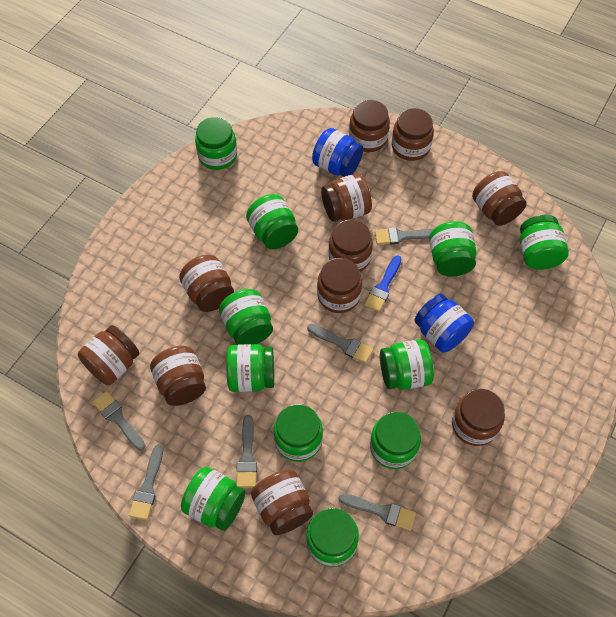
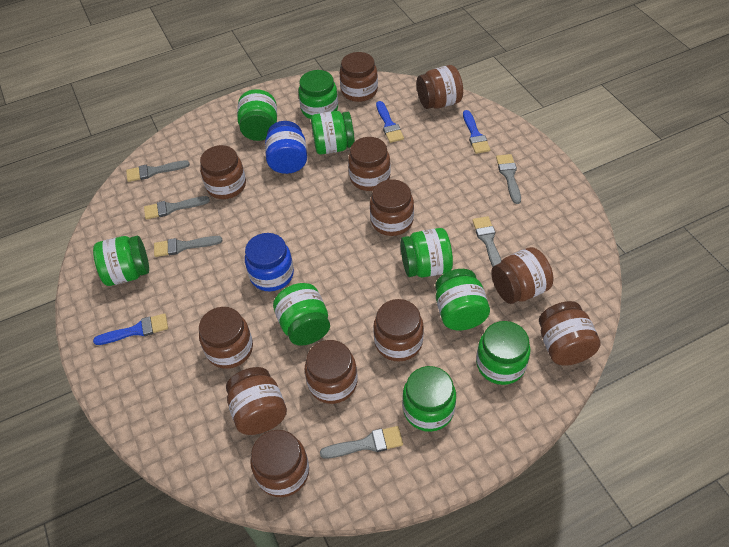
blue brush: [364,255,402,312] = 1 -> [93,313,168,345] [376,101,404,143] [463,110,490,154] = 3
brown jar: [78,325,139,385] [150,346,206,406] [179,255,234,312] [251,469,313,535] [317,258,362,313] [321,174,372,222] [329,219,373,272] [349,100,390,152] [392,108,434,161] [452,389,505,446] [472,171,527,226] = 11 -> [199,307,253,369] [200,145,246,199] [226,367,287,435] [250,430,309,497] [305,340,357,404] [340,52,378,102] [348,137,391,191] [370,179,414,236] [373,299,424,362] [417,65,463,109] [491,247,553,304] [539,301,601,366] = 12
green jar: [181,467,246,531] [195,117,237,170] [219,289,273,345] [226,344,274,392] [246,194,298,249] [274,404,323,462] [306,508,359,567] [370,412,421,469] [380,340,434,390] [429,221,476,276] [520,215,569,270] = 11 -> [93,236,149,286] [237,89,277,141] [273,283,330,346] [299,70,338,119] [311,111,355,155] [400,228,453,277] [402,366,456,432] [435,269,490,331] [476,321,530,385] = 9

